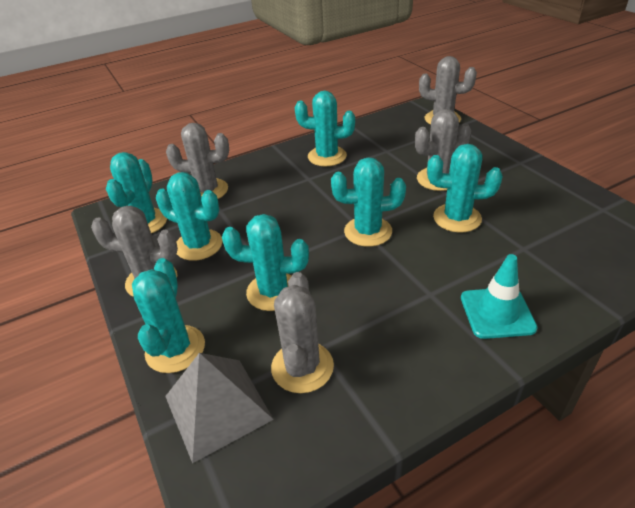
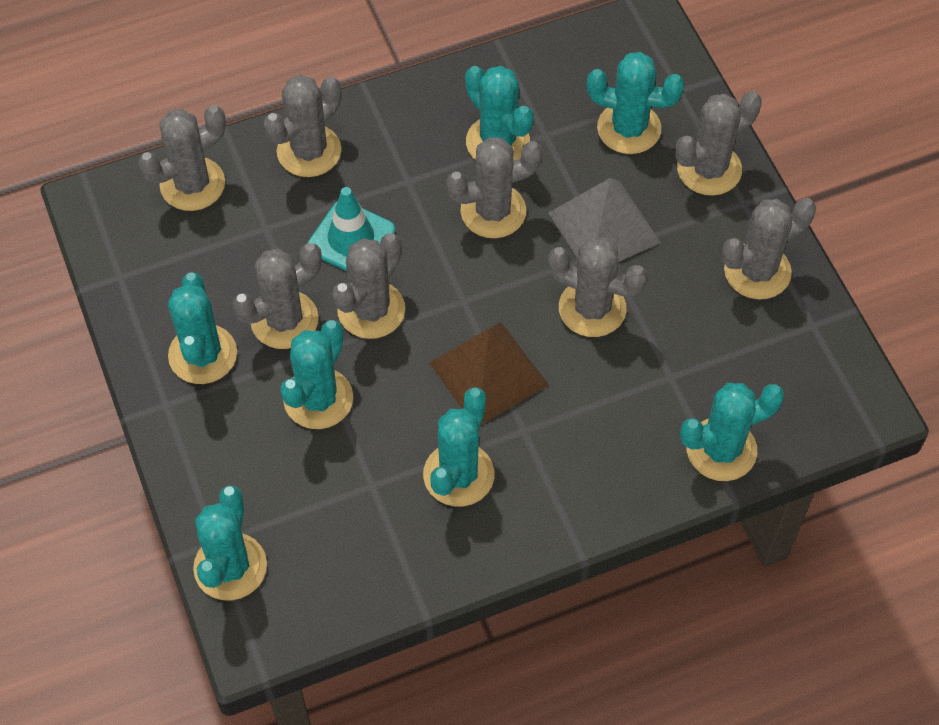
brown pyramid: none = 0 -> [429,322,549,425] = 1
grey cactus: [91,205,178,297] [166,123,229,199] [271,272,334,393] [415,109,471,191] [419,56,477,125] = 5 -> [138,105,226,211] [232,243,322,349] [264,75,342,177] [332,233,405,339] [446,137,543,238] [548,237,648,337] [676,91,762,196] [722,198,816,300] = 8

